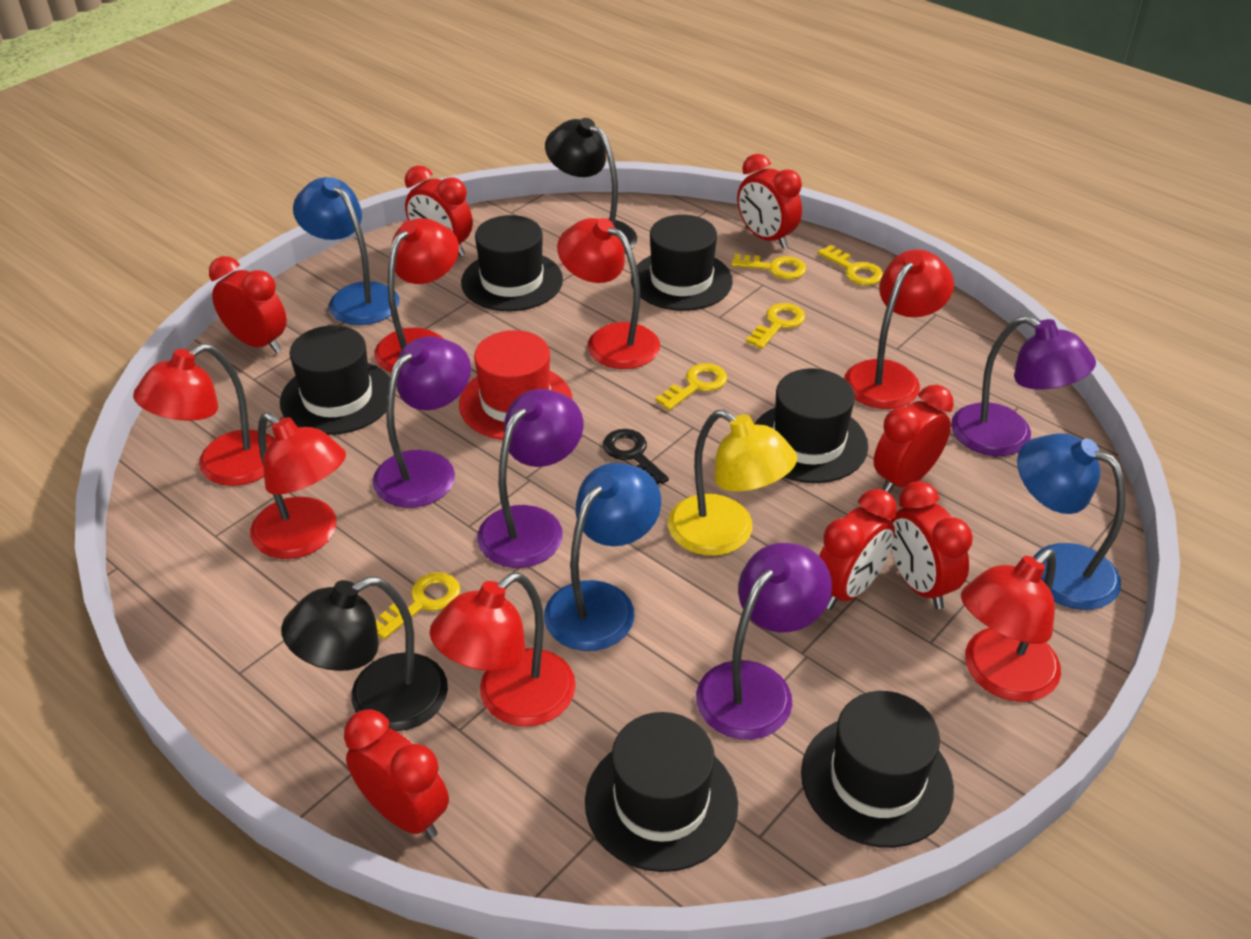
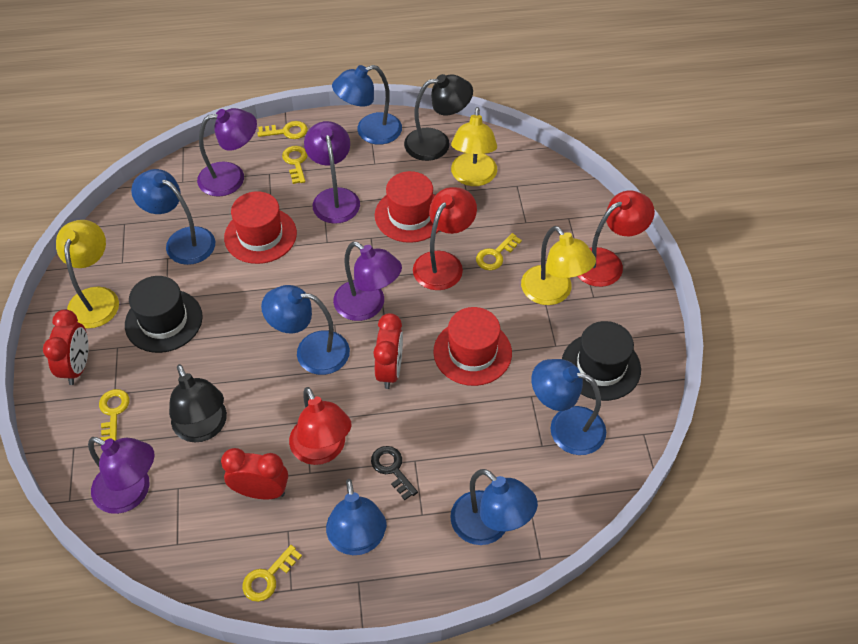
black hat: [280,325,390,435] [461,215,563,311] [585,712,738,872] [631,215,733,311] [755,368,868,483] [801,691,954,848] = 6 -> [125,276,202,353] [562,321,641,401] = 2
blue lamp: [293,177,399,325] [544,463,661,651] [1017,434,1126,610] = 3 -> [131,169,215,265] [261,285,350,375] [326,479,387,555] [332,65,402,145] [450,469,538,545] [531,359,606,455] = 6
red clock: [209,256,287,353] [344,709,449,838] [405,165,473,257] [737,154,802,249] [819,489,897,609] [874,385,954,493] [891,481,973,609] = 7 -> [43,309,89,385] [221,448,288,499] [373,313,403,389] = 3
red hat: [459,330,573,440] = 1 -> [224,191,297,264] [375,171,440,243] [433,307,512,386] = 3
red lamp: [133,344,275,486] [250,413,346,559] [374,218,459,373] [430,572,576,727] [557,218,660,369] [844,249,954,409] [961,549,1061,702] = 7 -> [289,387,352,465] [413,187,477,290] [577,190,655,287] = 3
yellow lamp: [668,410,798,556] = 1 -> [56,220,119,328] [451,107,497,186] [521,226,596,305] = 3

